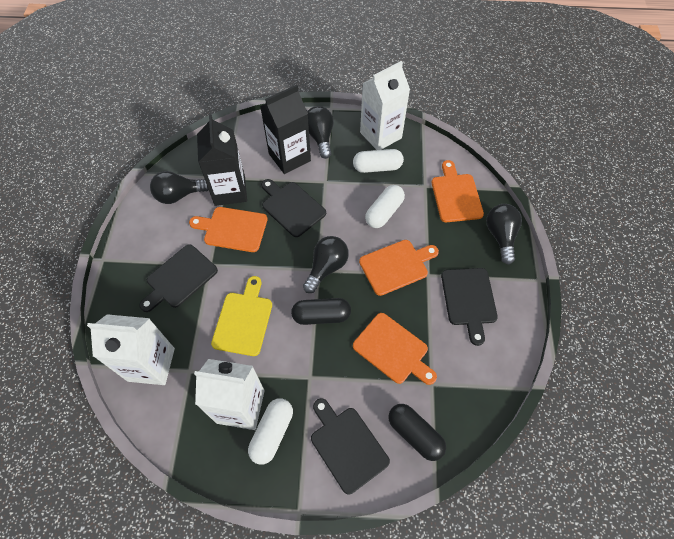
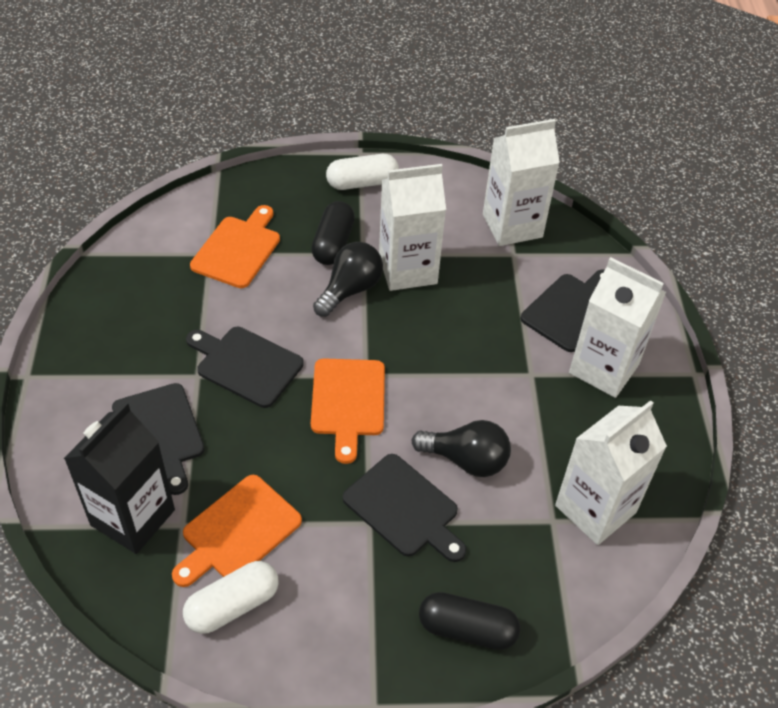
black carton: [197,115,247,206] [260,85,311,174] = 2 -> [64,402,175,554] = 1
black light bulb: [150,171,209,204] [303,236,349,293] [307,106,334,159] [486,204,522,264] = 4 -> [313,242,383,317] [411,420,511,477] = 2
orange cutting board: [189,207,267,252] [353,313,437,385] [359,240,439,296] [432,160,484,222] = 4 -> [172,475,302,587] [190,205,280,288] [311,359,385,464] = 3
white capsule: [248,398,293,465] [353,149,404,173] [365,185,405,228] = 3 -> [183,561,279,634] [326,154,399,190] = 2
white carton: [87,314,175,385] [194,359,265,430] [360,61,410,150] = 3 -> [379,164,446,291] [483,119,560,246] [555,400,667,545] [569,257,666,398] = 4
yellow cutting board: [211,276,272,356] = 1 -> none = 0

